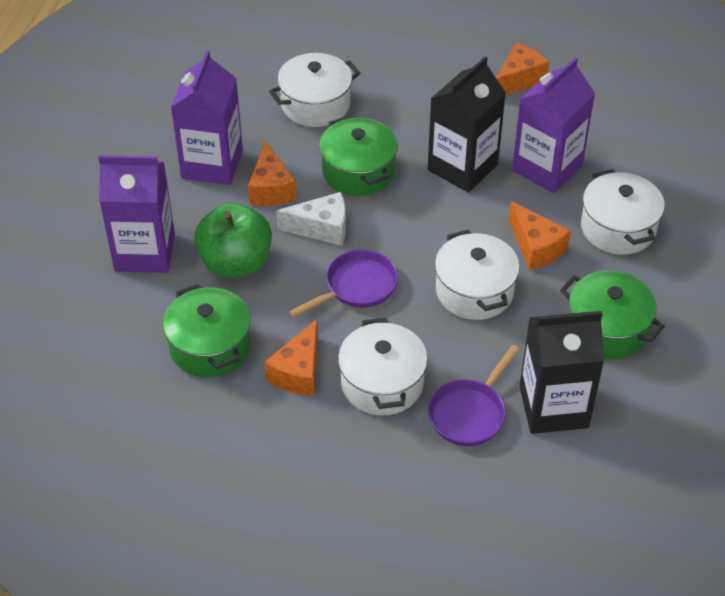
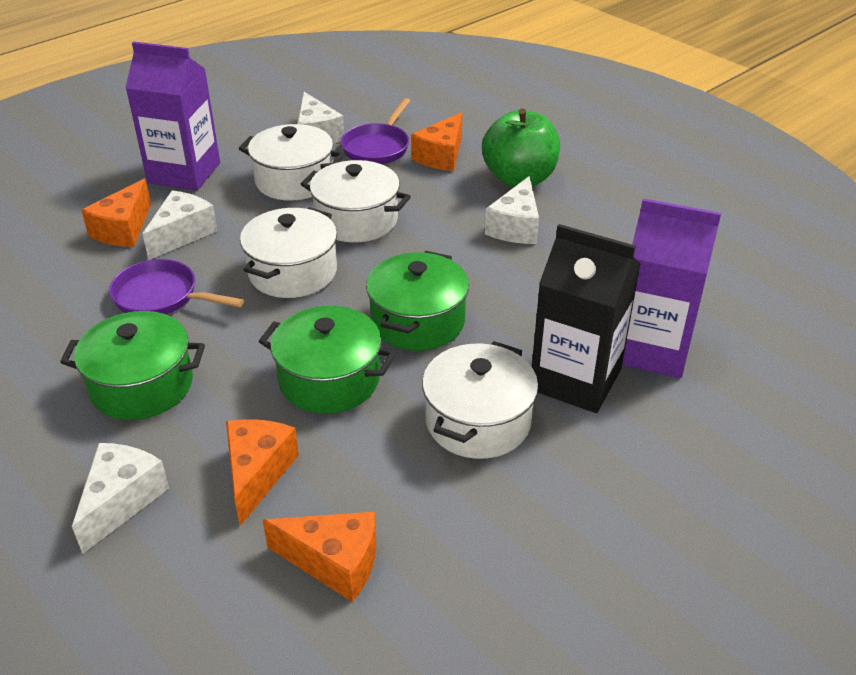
black carton: [428,57,506,193] [519,311,604,434] = 2 -> [532,224,641,413] = 1
purple carton: [98,155,175,273] [171,50,243,185] [512,57,595,193] = 3 -> [125,41,220,190] [622,198,721,378] = 2
white cheese: [276,192,346,246] = 1 -> [72,443,169,554] [143,191,218,260] [297,92,344,144] [485,176,539,244] = 4

